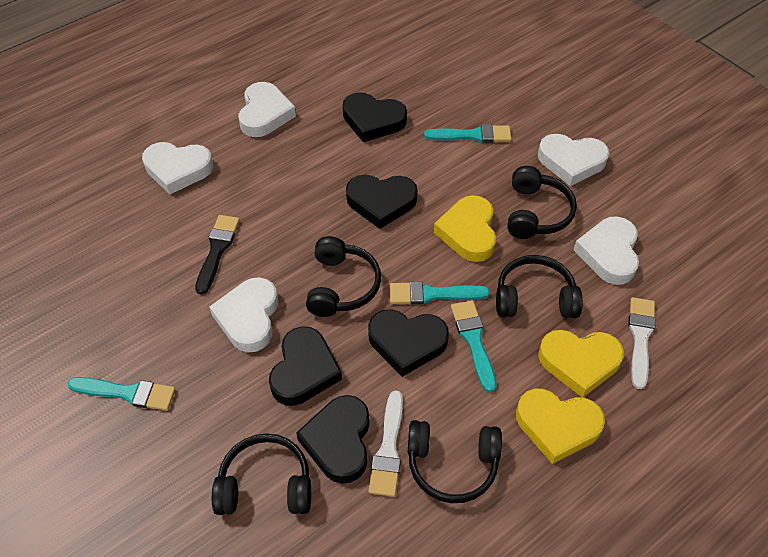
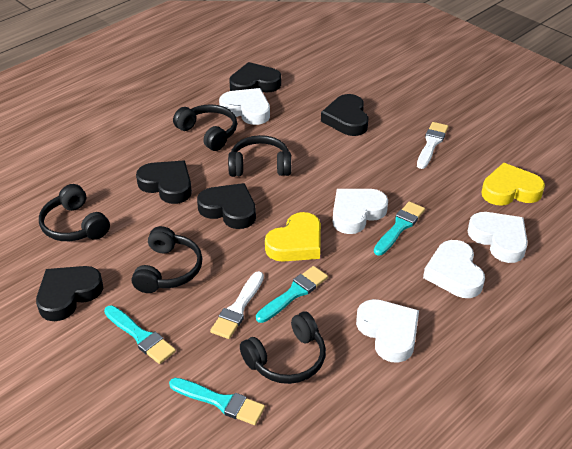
black brush: [195,215,240,295] = 1 -> none = 0
yellow heart: [434,195,496,262] [516,389,605,464] [538,330,624,398] = 3 -> [265,212,321,262] [481,163,545,206] = 2

